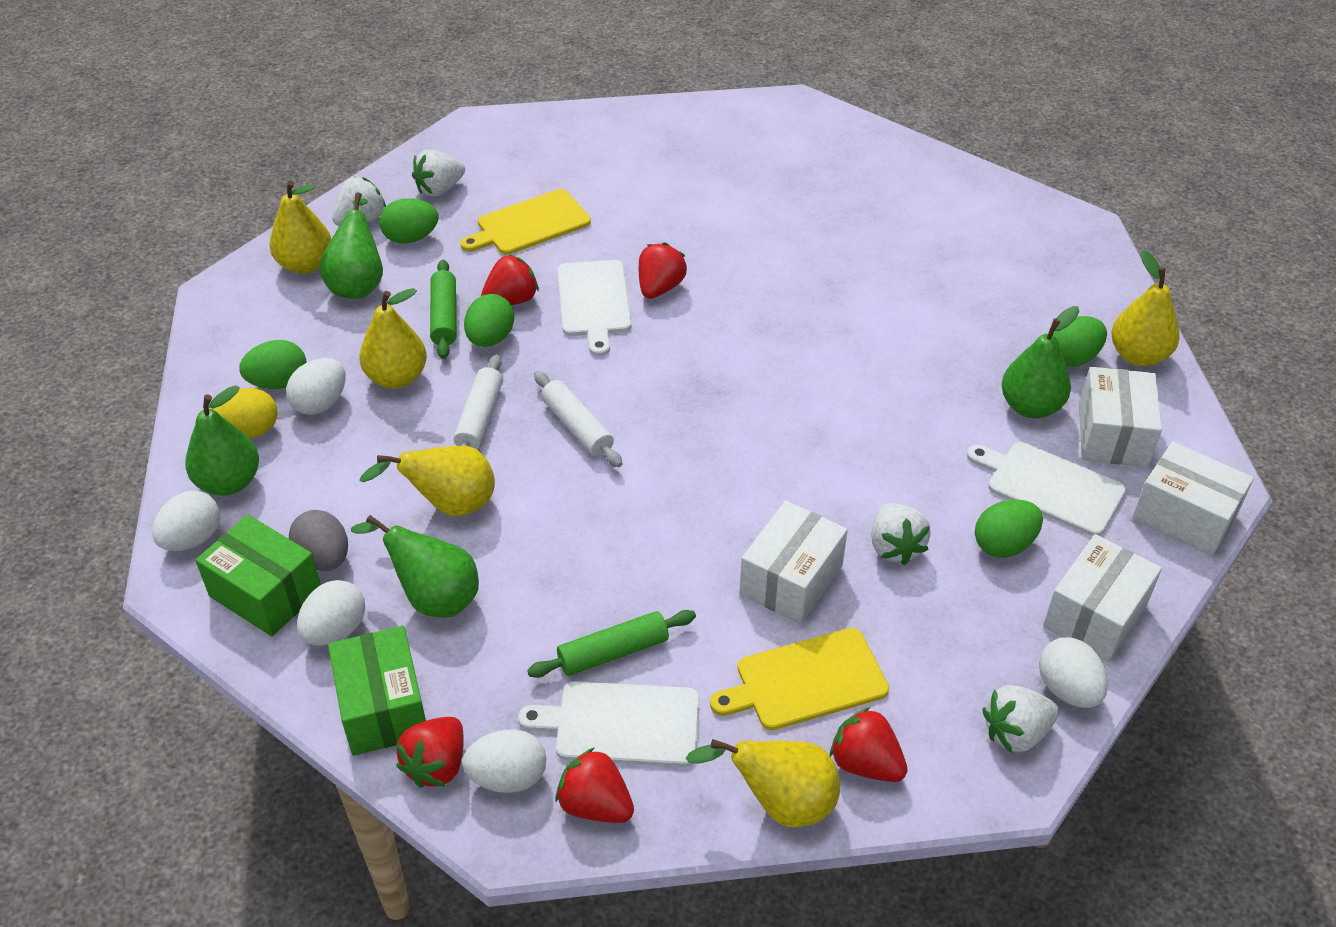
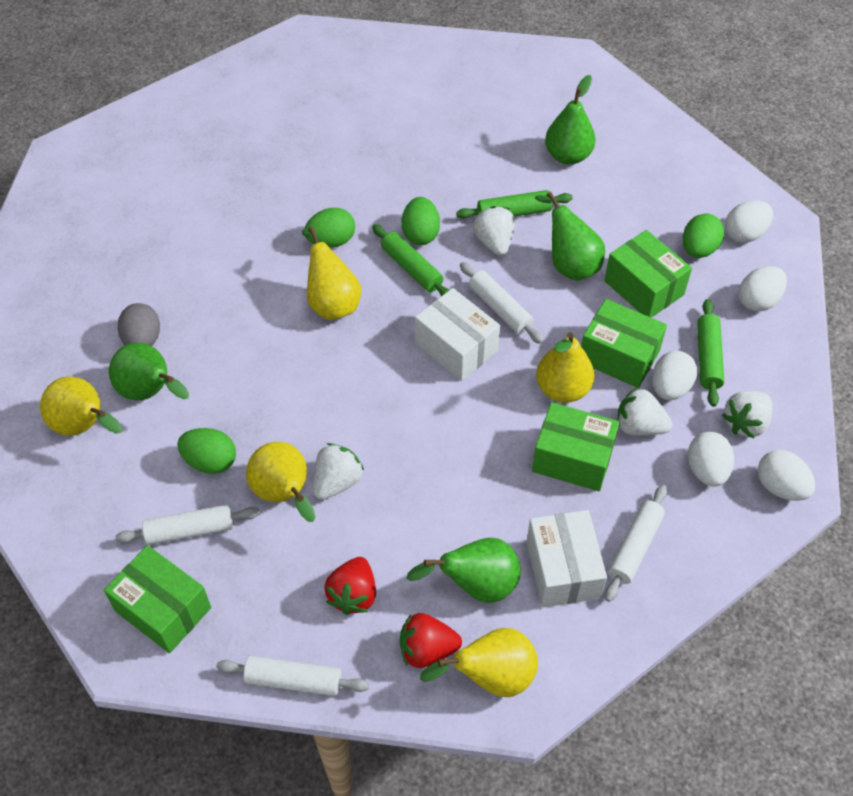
green box: [195,515,321,636] [328,626,426,756] = 2 -> [104,545,211,653] [532,402,620,491] [581,299,667,388] [604,230,692,318] = 4
green egg: [239,340,306,389] [379,198,439,244] [464,294,514,347] [975,499,1043,558] [1053,316,1107,367] = 5 -> [177,428,236,474] [305,208,355,248] [402,197,440,245] [683,214,724,258] = 4
green rolling pin: [430,260,456,359] [527,610,696,678] = 2 -> [372,224,449,296] [456,190,573,218] [697,299,724,407] = 3
red strawberry: [396,717,464,788] [481,255,539,305] [555,747,634,823] [639,242,687,299] [830,707,908,782] = 5 -> [325,557,376,615] [400,613,462,668] = 2
white box: [739,501,848,624] [1043,534,1162,662] [1079,367,1162,467] [1132,442,1254,556] = 4 -> [415,288,500,381] [526,510,607,608] = 2
white cutting board: [518,681,700,767] [557,260,632,356] [967,442,1126,536] = 3 -> none = 0
white rolling pin: [453,354,503,449] [534,371,622,467] = 2 -> [116,504,260,545] [216,656,369,696] [460,262,544,344] [605,485,667,602] = 4
yellow cutting board: [460,189,591,255] [710,628,889,730] = 2 -> none = 0
yellow egg: [210,388,278,439] = 1 -> none = 0

